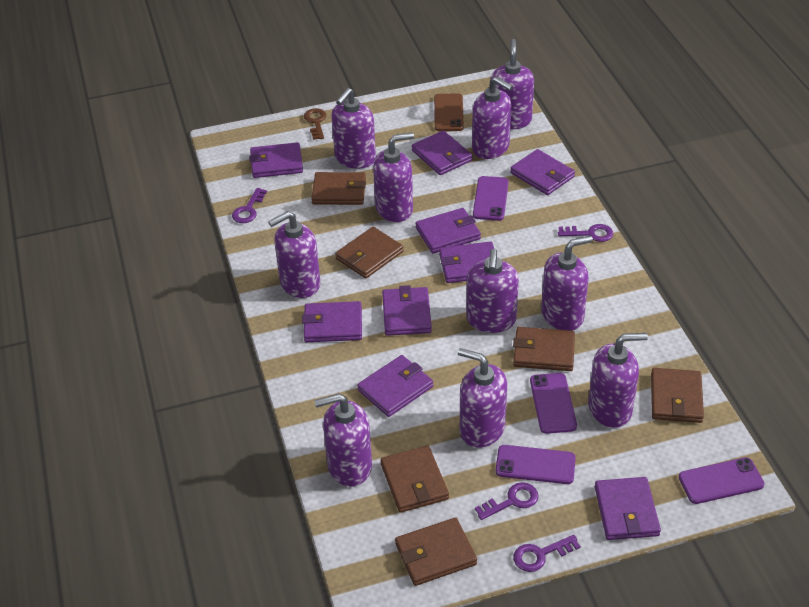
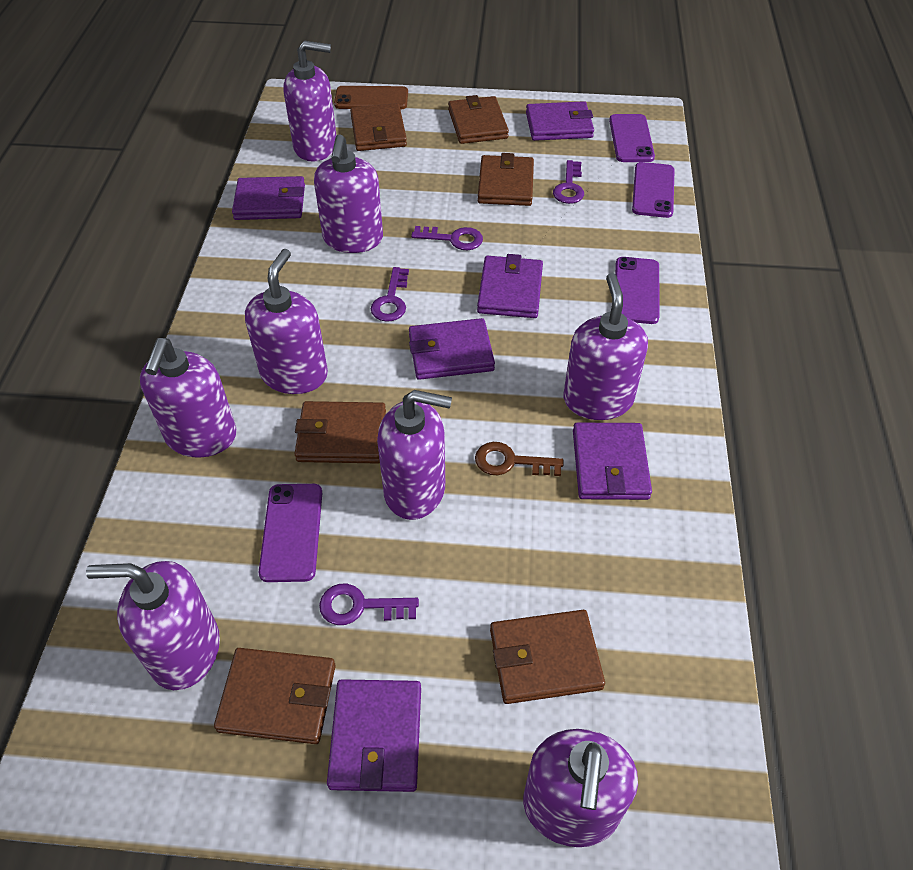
purple soap dispenser: [268,211,320,298] [314,393,372,487] [331,88,376,169] [373,132,414,222] [458,348,507,448] [466,249,519,333] [472,76,513,159] [491,39,534,129] [541,236,593,331] [588,333,648,428] = 10 -> [86,561,220,690] [140,338,237,458] [245,249,328,394] [284,40,337,162] [314,134,383,253] [377,390,452,520] [523,729,638,847] [563,273,648,420] = 8
purple wallet: [249,142,303,178] [302,301,362,342] [357,355,433,417] [382,285,432,336] [412,130,472,175] [416,208,481,254] [439,242,494,283] [510,149,575,195] [595,477,661,540] = 9 -> [232,176,305,220] [327,679,421,792] [409,318,495,380] [477,254,543,318] [526,101,594,141] [573,423,652,500] = 6

